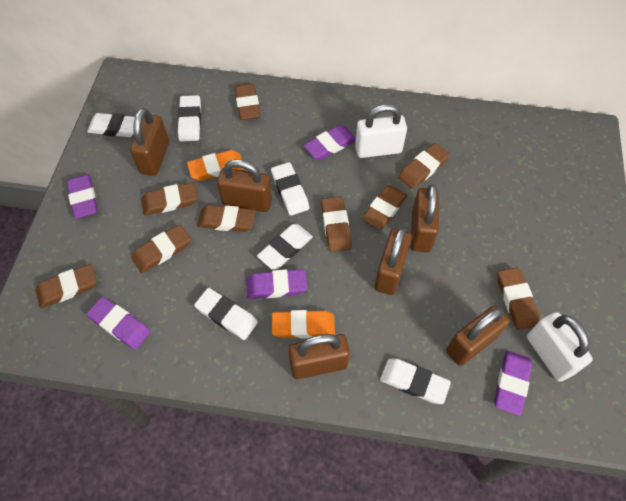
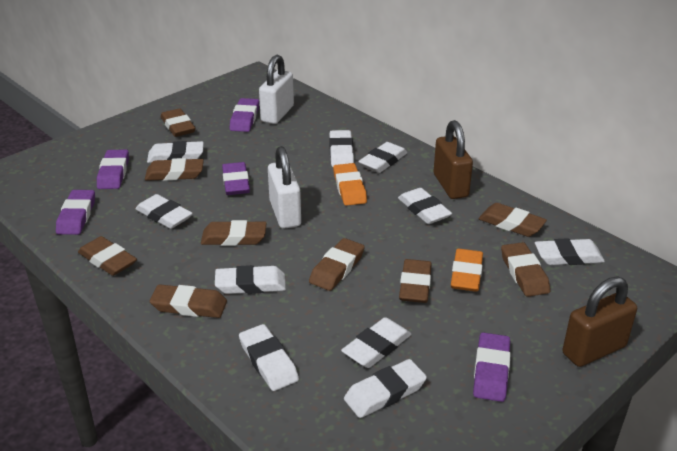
brown padlock: [130,108,169,176] [217,159,272,212] [288,334,350,379] [375,227,412,295] [411,184,439,252] [446,305,510,366] = 6 -> [434,120,473,199] [562,277,637,367] = 2
white eraser: [87,113,135,137] [178,95,201,142] [194,288,258,340] [257,224,313,270] [271,162,309,216] [380,359,451,404] = 6 -> [136,194,193,229] [147,141,204,163] [215,265,286,294] [239,324,299,391] [329,130,354,167] [341,317,411,368] [344,359,427,418] [358,142,407,173] [398,188,452,224] [535,238,605,265] = 10

